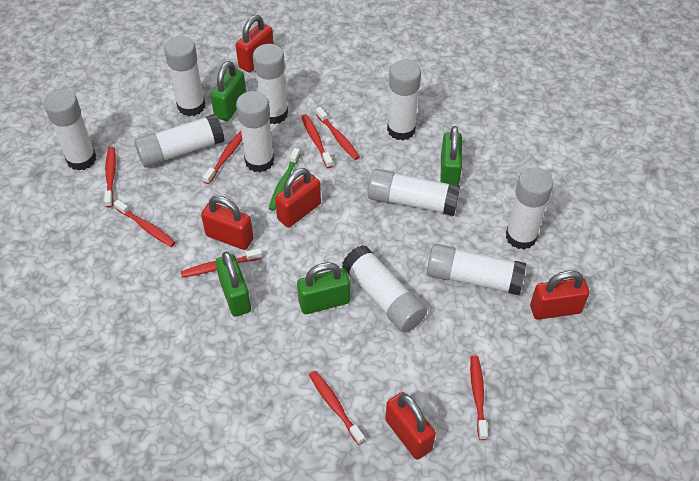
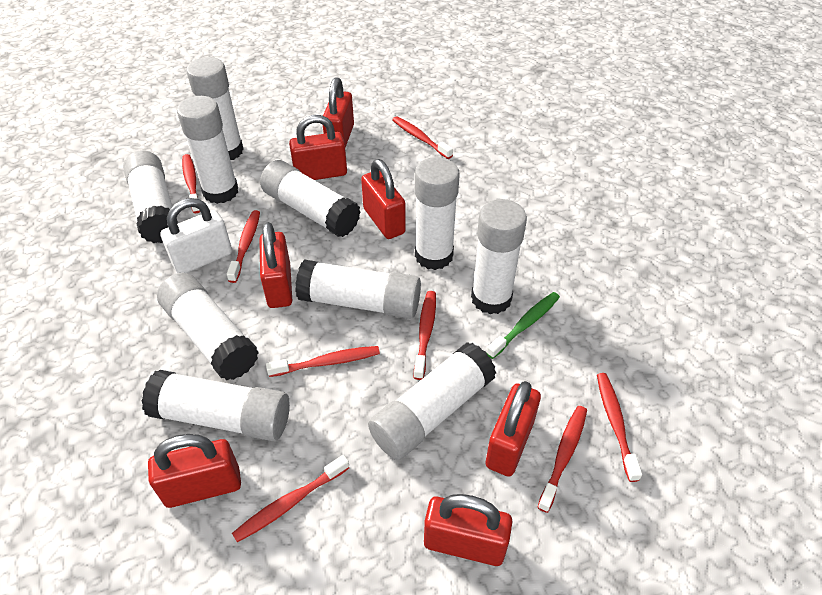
green padlock: [210,61,246,121] [216,251,251,317] [297,262,350,314] [441,126,462,185] = 4 -> none = 0
red padlock: [201,196,254,250] [236,15,274,72] [275,168,321,227] [385,392,436,460] [530,270,590,320] = 5 -> [148,434,241,508] [259,222,292,308] [289,115,347,180] [323,77,354,148] [361,159,406,239] [424,494,512,566] [485,381,541,477] = 7
white padlock: none = 0 -> [160,198,232,273] = 1

